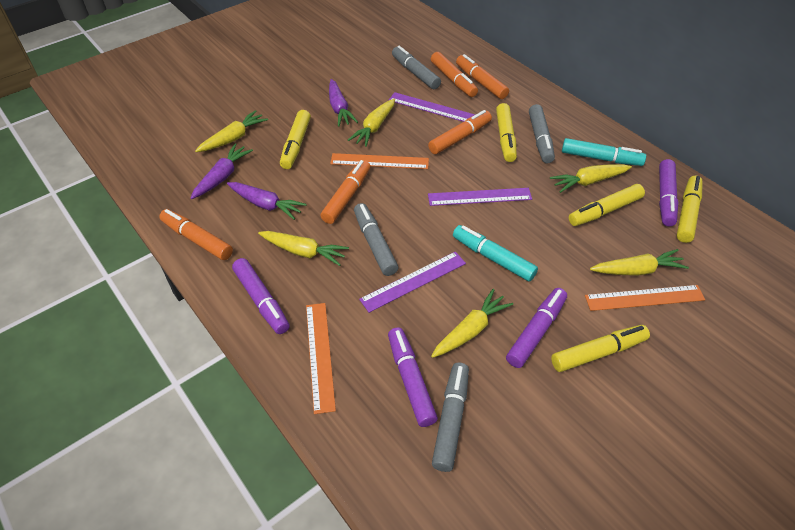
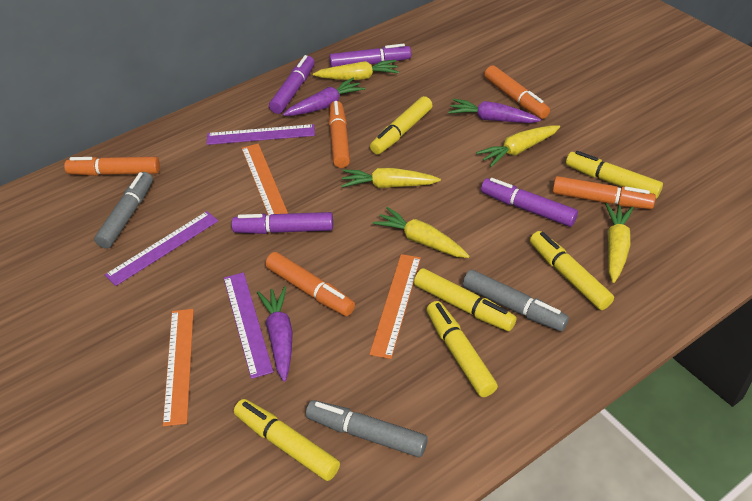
grey marker: [354,203,398,276] [392,46,441,89] [432,362,469,472] [529,104,555,164] = 4 -> [94,172,153,249] [306,400,428,457] [463,269,569,331] = 3
turquoise marker: [453,225,538,282] [562,138,646,166] = 2 -> none = 0
yellow carrot: [195,110,268,152] [258,231,349,266] [348,99,395,147] [431,289,513,358] [550,164,632,193] [590,249,689,276] = 6 -> [313,60,399,80] [341,168,441,188] [373,207,469,258] [476,125,560,167] [605,203,634,283] = 5
yellow marker: [280,110,311,169] [496,103,517,162] [551,325,650,372] [569,184,645,226] [677,176,703,243] = 5 -> [234,399,340,481] [370,96,433,155] [414,268,517,331] [426,301,498,397] [530,231,614,310] [566,151,663,199] = 6

